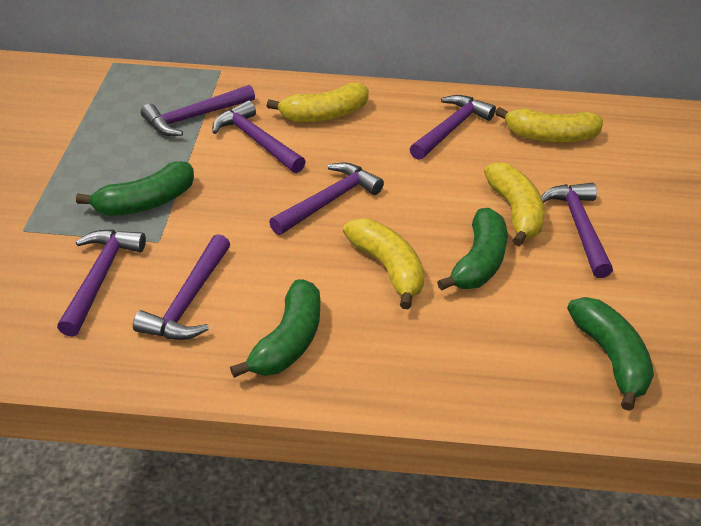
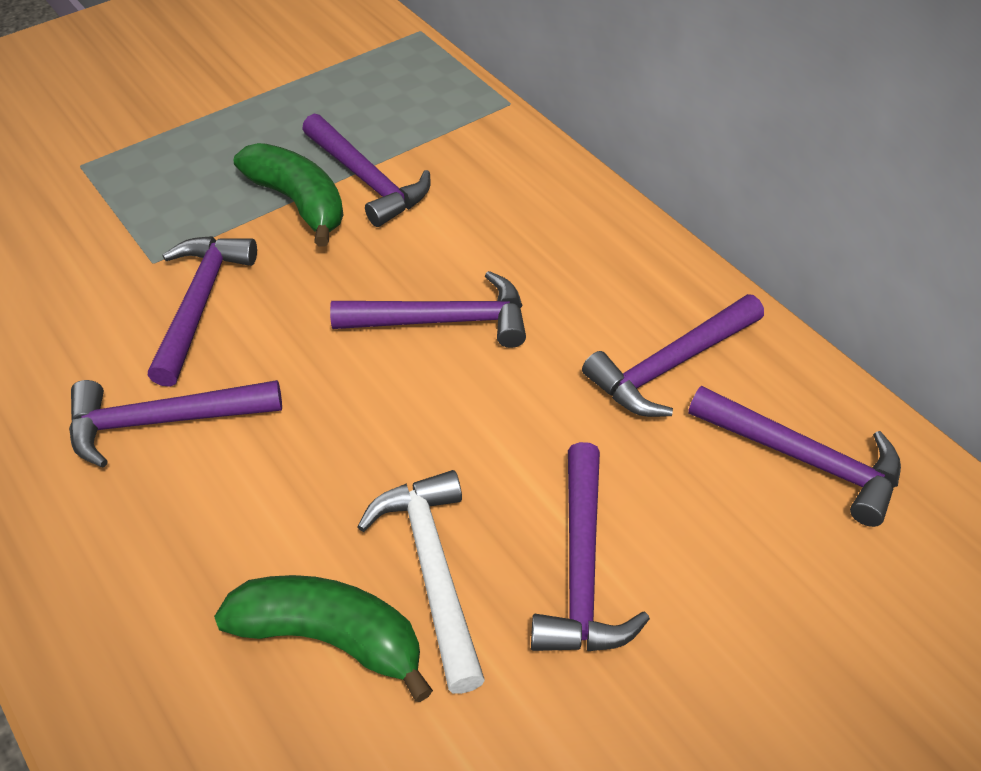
green banana: [76,161,194,216] [230,279,320,378] [437,208,508,291] [567,297,654,411] = 4 -> [214,575,433,702] [233,143,344,247] = 2
white hammer: none = 0 -> [357,470,485,694] = 1
yellow banana: [267,82,369,122] [343,219,425,309] [484,162,545,246] [495,107,603,143] = 4 -> none = 0

